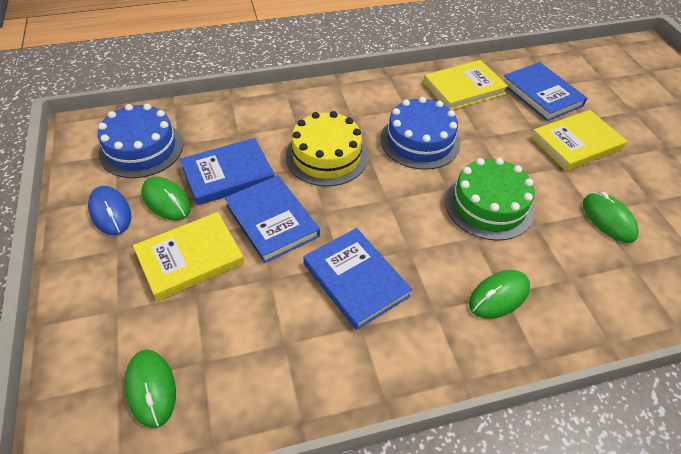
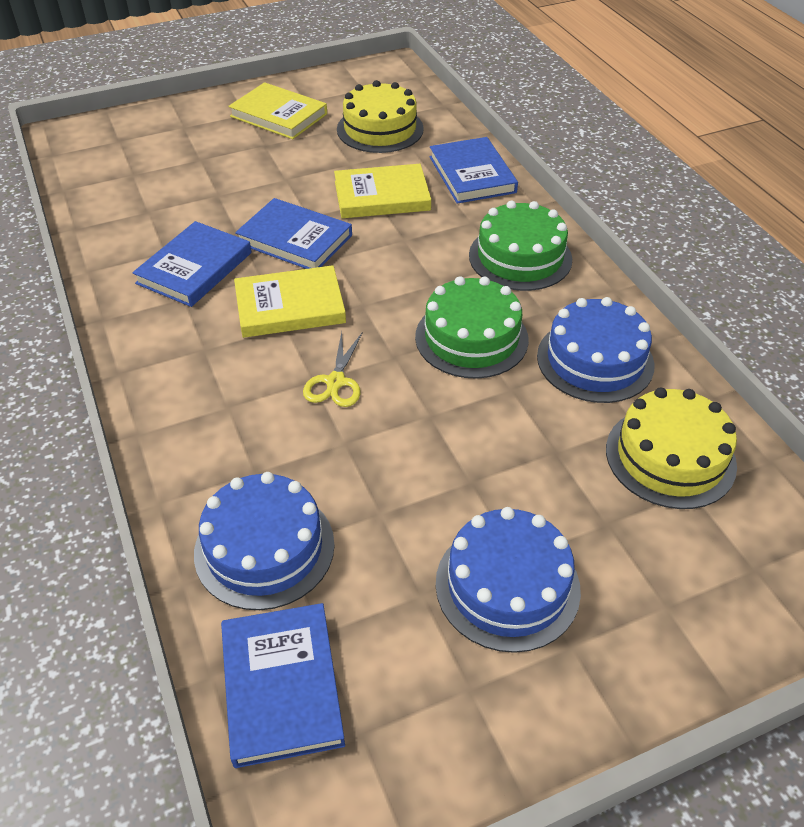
blue cake: [98,104,183,178] [381,97,460,170] = 2 -> [194,472,335,610] [436,507,581,653] [537,297,654,403] = 3
blue mouse: [88,186,131,235] = 1 -> none = 0
green cake: [445,158,535,241] = 1 -> [415,276,529,379] [469,201,572,291] = 2
green mouse: [124,350,176,428] [141,177,191,221] [469,270,530,319] [583,192,639,243] = 4 -> none = 0
yellow cake: [286,111,368,187] = 1 -> [337,80,424,153] [606,388,737,509] = 2
yellow scissors: none = 0 -> [303,332,363,407] = 1

